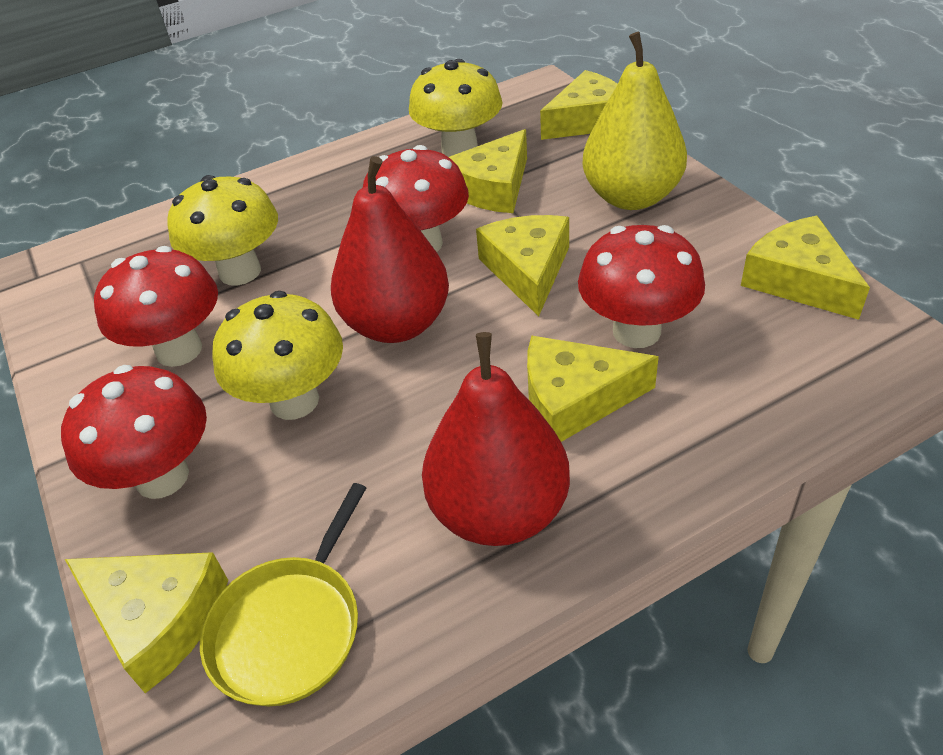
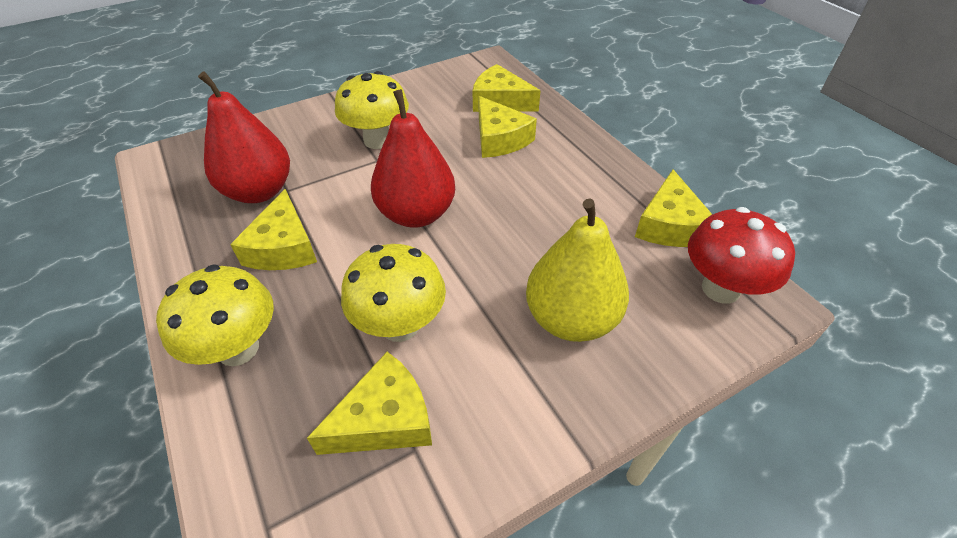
red mushroom: [61,365,207,499] [94,246,218,367] [363,145,469,252] [578,225,705,348] = 4 -> [688,207,795,304] = 1
yellow cheese: [65,552,228,693] [449,129,527,213] [476,215,569,317] [527,336,659,442] [540,70,618,140] [741,216,870,320] = 6 -> [230,189,317,270] [307,352,432,455] [473,64,540,112] [478,96,537,158] [635,169,712,247] = 5
yellow pan: [200,483,366,706] = 1 -> none = 0

